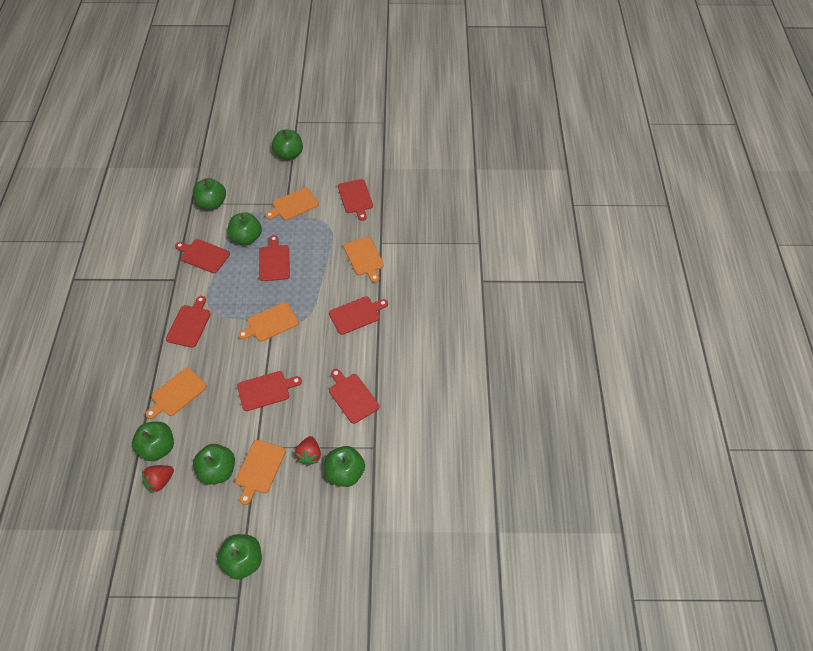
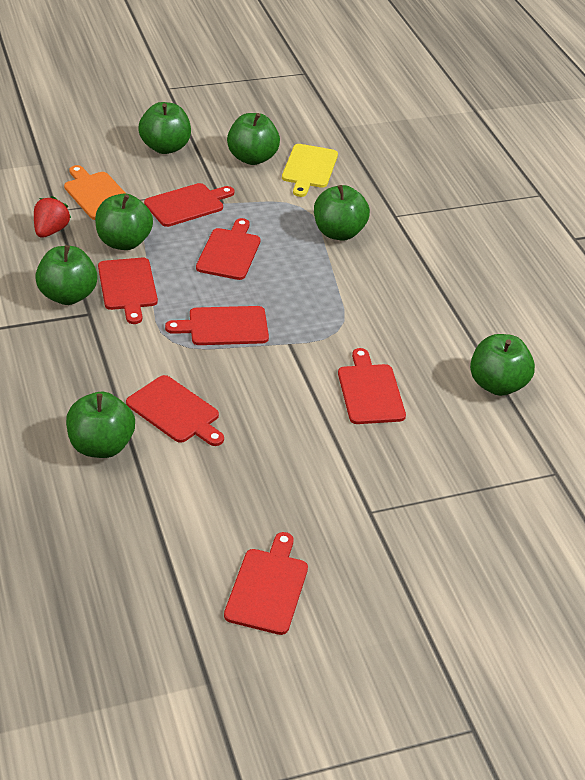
orange cutting board: [145,368,207,419] [235,440,286,505] [238,302,299,342] [265,187,319,220] [343,237,384,283] = 5 -> [64,165,126,220] = 1
red strawberry: [142,465,174,493] [295,436,321,466] = 2 -> [34,196,71,238] = 1
yellow cutting board: none = 0 -> [282,144,338,197] = 1

